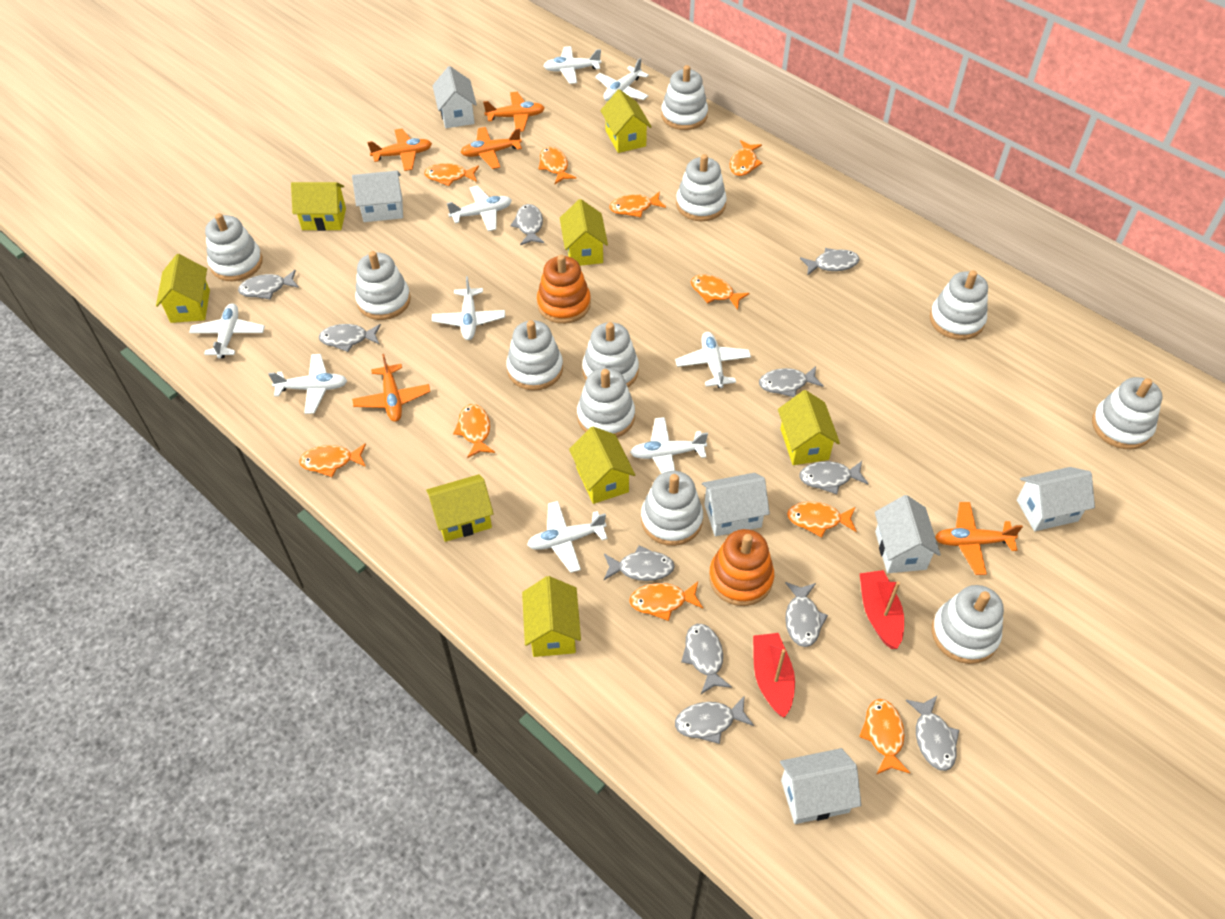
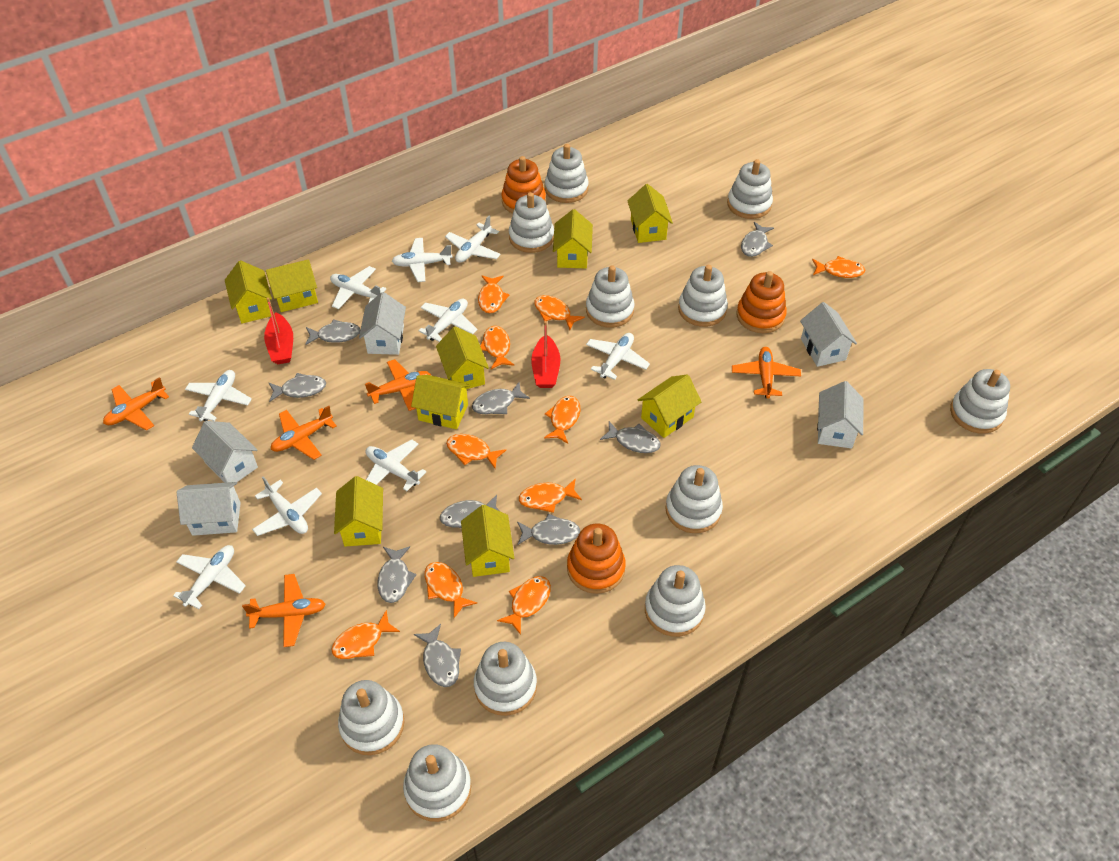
grey fish: [238,270,299,300] [319,324,381,352] [510,204,544,245] [604,545,675,581] [675,695,754,744] [681,624,732,694] [759,366,824,397] [785,582,828,647] [799,461,869,494] [800,248,860,276] [906,695,959,771] = 11 -> [269,373,326,402] [305,319,360,345] [378,546,417,603] [414,624,461,687] [440,495,500,528] [472,382,530,414] [517,513,580,545] [600,421,661,453] [741,222,774,257] = 9
orange stacking toy: [537,255,591,324] [709,529,774,606] = 2 -> [501,156,546,214] [567,524,626,594] [737,271,787,333] = 3
white house: [352,171,403,222] [433,66,477,128] [702,473,770,536] [780,748,861,824] [875,495,941,573] [1017,467,1095,531] = 6 -> [177,482,241,536] [192,421,258,483] [359,292,406,355] [800,302,857,367] [817,381,863,449] = 5
yellow house: [156,254,210,323] [291,182,346,231] [426,474,494,542] [522,576,581,657] [560,199,608,266] [569,426,635,504] [600,89,652,153] [778,390,840,465] = 8 -> [225,260,272,323] [266,259,318,312] [334,476,383,547] [411,375,470,429] [436,326,489,389] [461,505,514,577] [553,209,593,268] [628,184,673,243] [638,374,702,438] = 9

